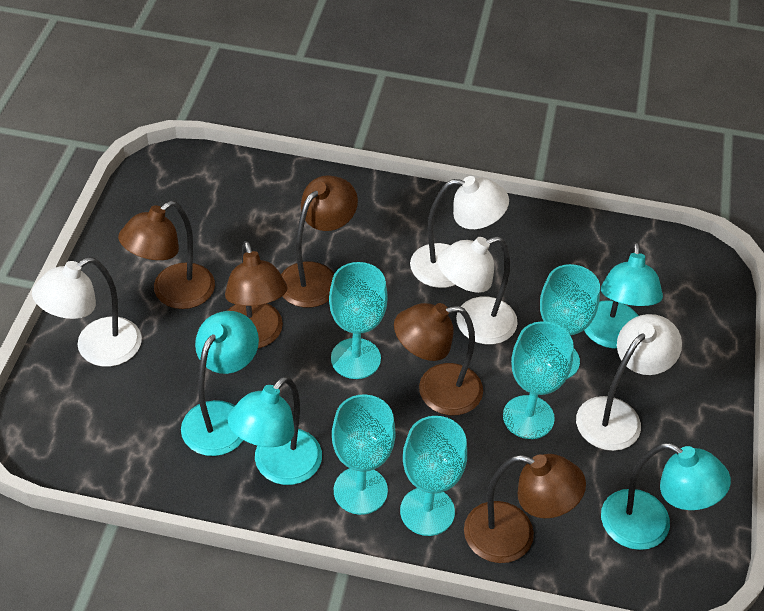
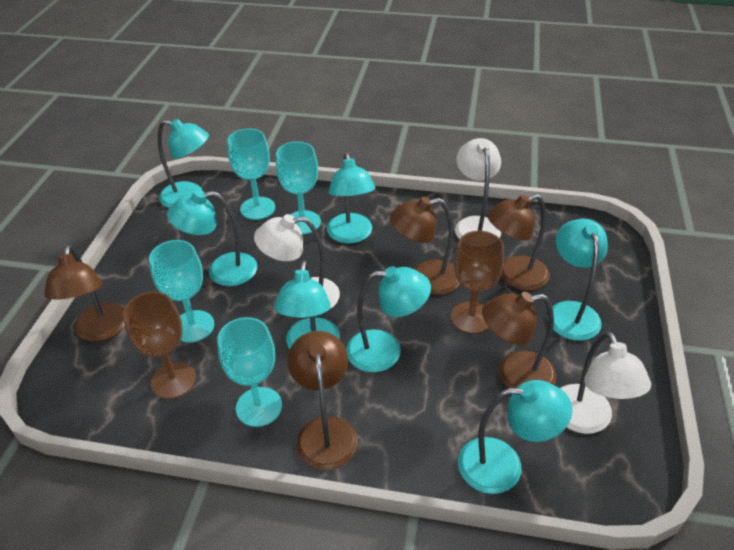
brown goblet: none = 0 -> [123,292,196,399] [451,231,504,334] = 2
turquoise goblet: [329,262,388,379] [332,394,396,515] [400,416,467,536] [503,321,574,439] [540,264,600,379] = 5 -> [149,240,214,343] [217,317,282,427] [227,128,275,220] [276,141,321,234] = 4
turquoise lamp: [181,311,259,456] [228,376,322,485] [584,242,663,349] [601,443,731,550] = 4 -> [158,119,209,208] [167,190,257,286] [274,260,340,349] [327,153,375,244] [346,266,431,372] [458,380,572,494] [547,219,608,341] = 7
white lamp: [32,257,142,367] [410,176,509,288] [437,236,518,344] [576,314,682,451] = 4 -> [254,214,340,310] [455,138,501,239] [560,331,651,434] = 3

